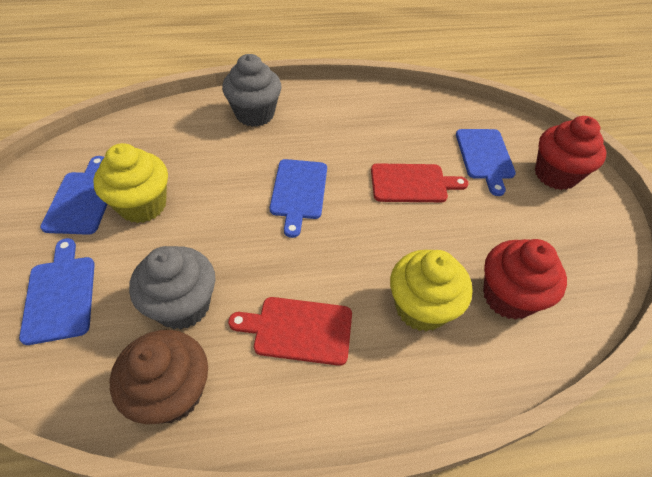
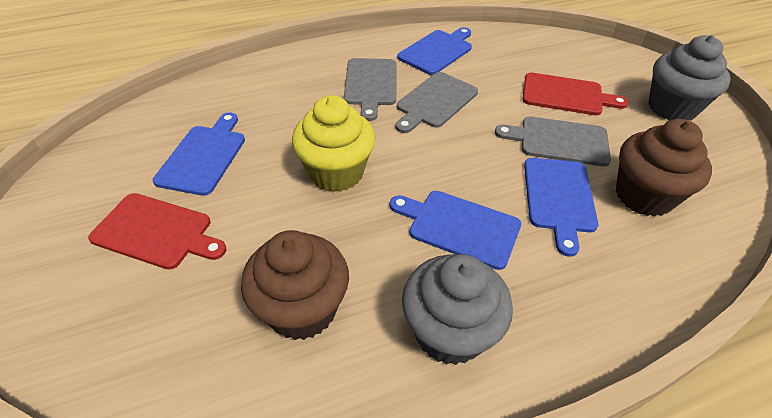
brown cupcake: [110,330,208,424] = 1 -> [241,230,349,340] [616,119,712,217] = 2
grey cutting board: none = 0 -> [344,58,396,121] [396,72,478,133] [495,117,611,167] = 3
red cupcake: [483,239,567,320] [535,116,606,190] = 2 -> none = 0
yellow cupcake: [93,143,168,223] [390,250,472,332] = 2 -> [292,95,375,192] = 1

